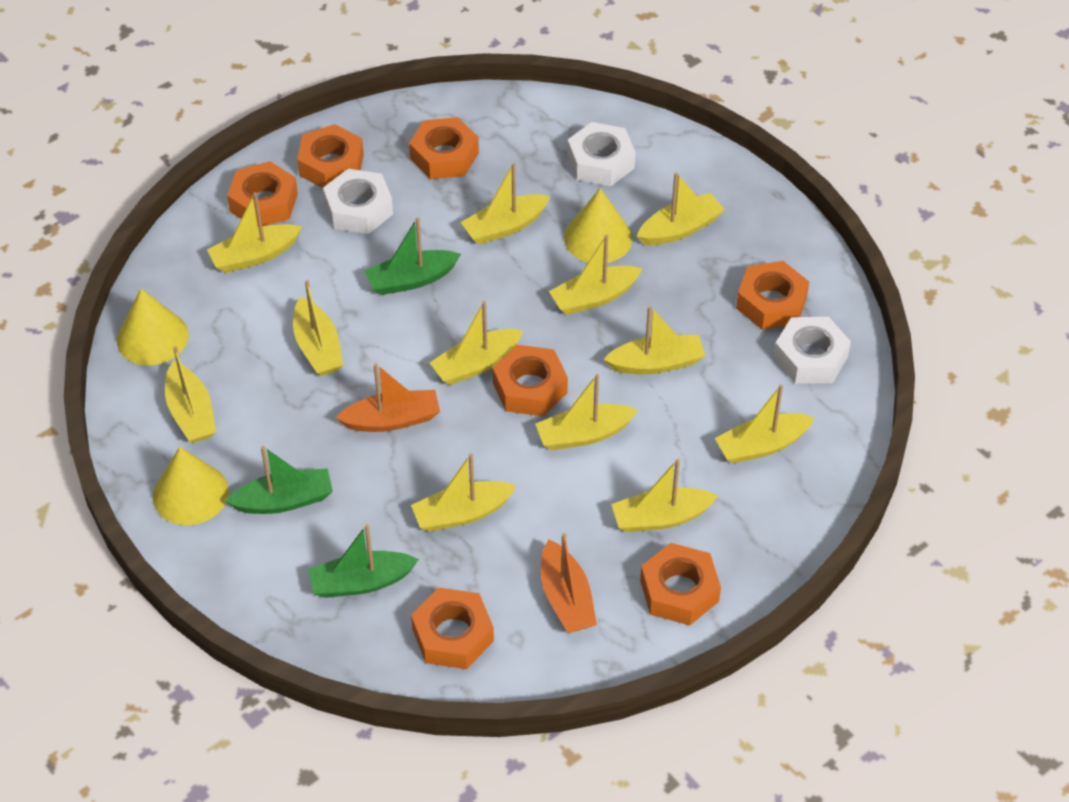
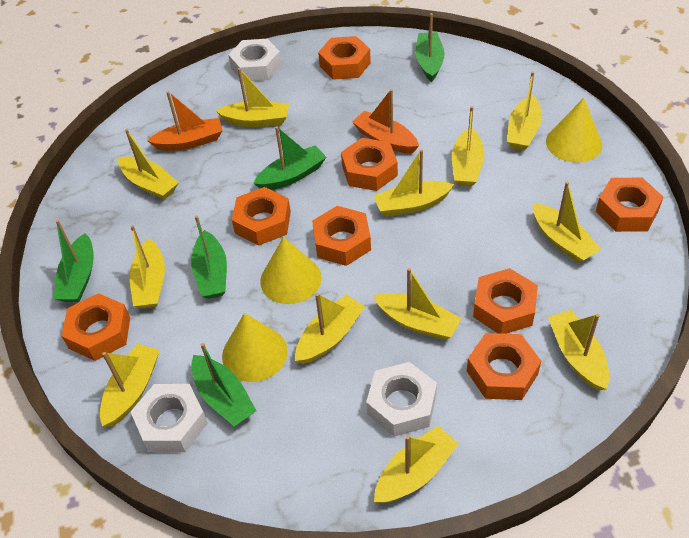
green boat: [225,446,333,514] [308,524,419,598] [364,217,461,295] = 3 -> [54,220,94,302] [191,215,227,299] [191,343,257,427] [253,126,326,190] [416,13,444,82] = 5
orange nut: [227,161,298,227] [297,124,364,188] [409,117,479,179] [411,588,494,669] [492,345,568,416] [640,543,721,625] [736,261,809,330] = 7 -> [62,293,130,361] [232,187,291,246] [312,206,371,266] [318,36,371,80] [341,138,398,191] [467,333,541,400] [473,268,538,334] [596,177,663,232] = 8

